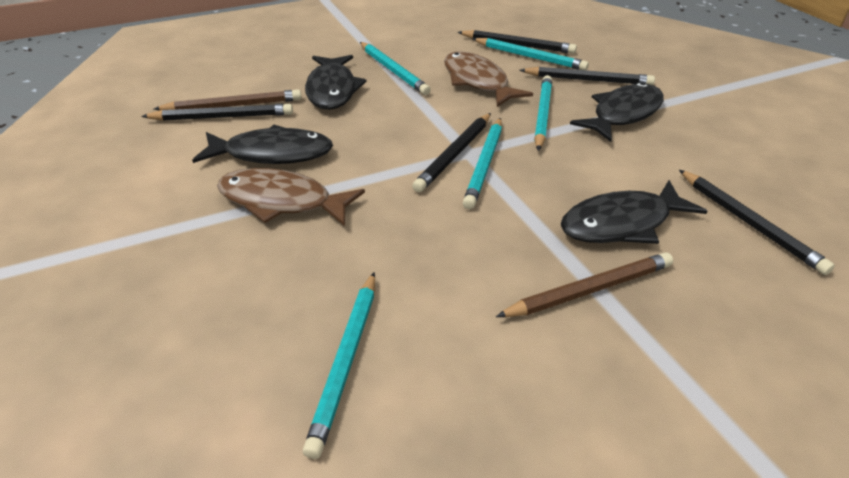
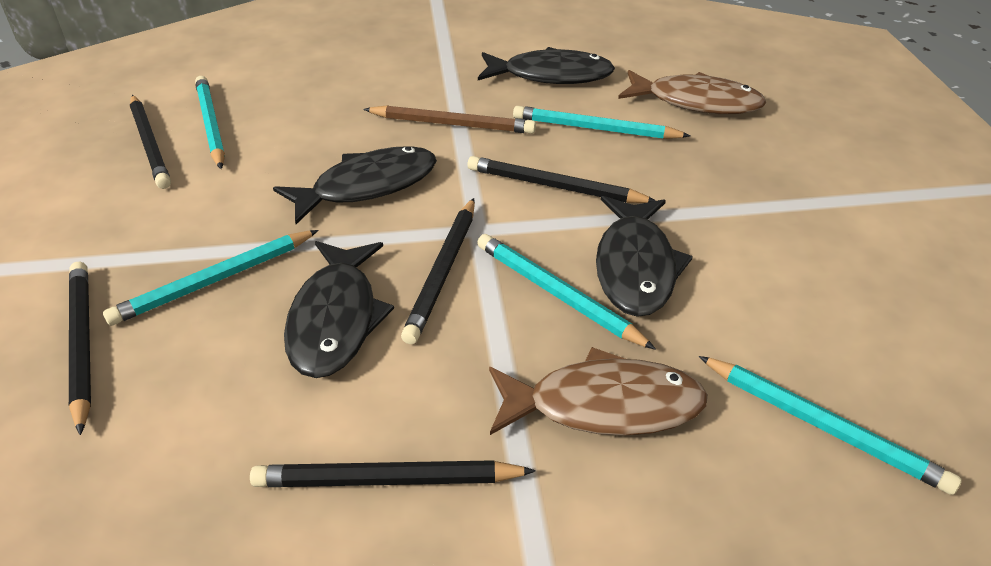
brown pencil: [154,89,302,111] [496,252,673,317] = 2 -> [363,105,536,134] = 1

